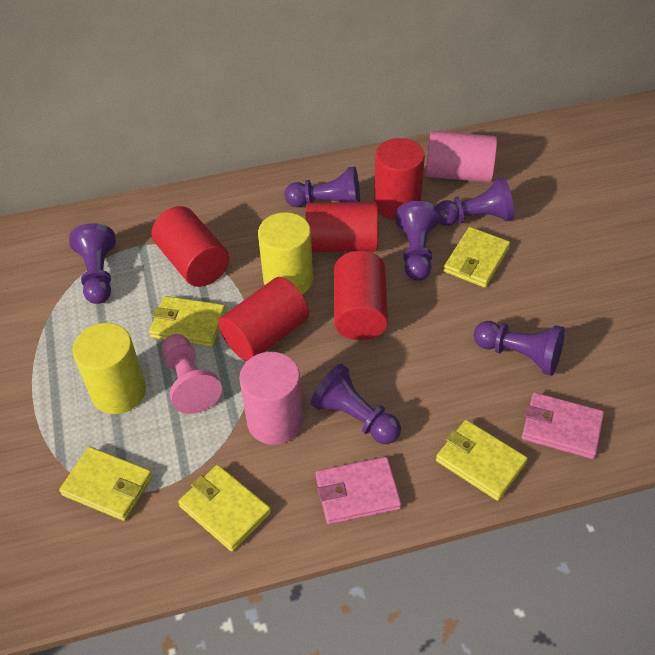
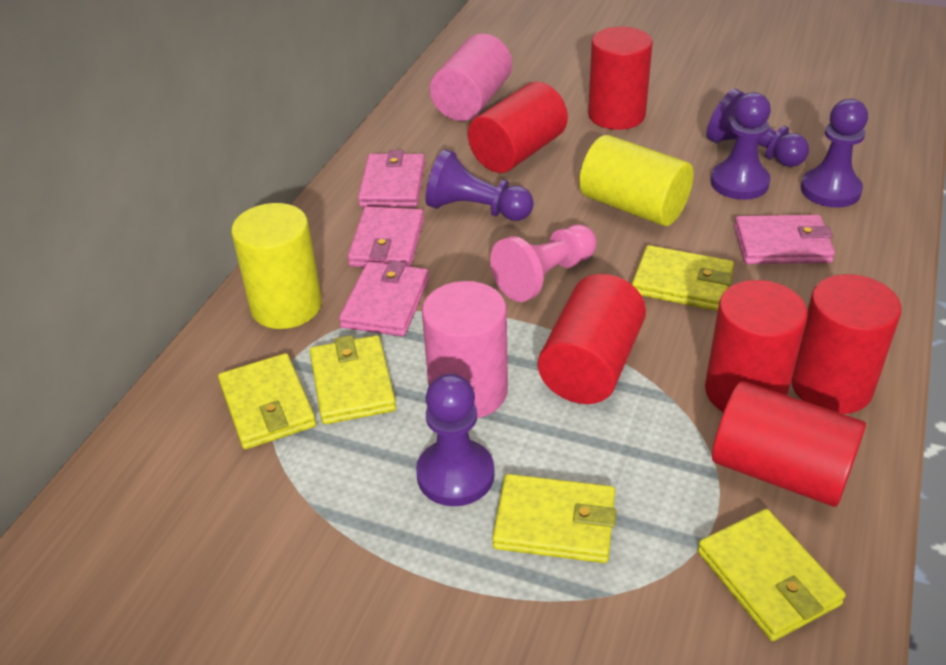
pink wallet: [316,457,402,524] [522,392,604,459] = 2 -> [339,260,429,336] [347,207,424,267] [358,150,425,207] [734,215,835,264] = 4
purple pawn: [69,223,116,304] [285,167,360,207] [311,364,401,444] [395,201,440,281] [436,177,514,226] [474,321,565,376] = 6 -> [416,373,495,506] [426,149,534,221] [706,89,809,167] [711,92,771,200] [801,99,868,208] = 5
red cylinder: [152,206,229,287] [218,277,309,361] [306,202,378,252] [334,251,388,340] [374,138,425,220] = 5 -> [468,82,568,173] [538,274,646,404] [588,27,653,130] [705,280,808,412] [712,381,866,507] [791,274,901,414] = 6

